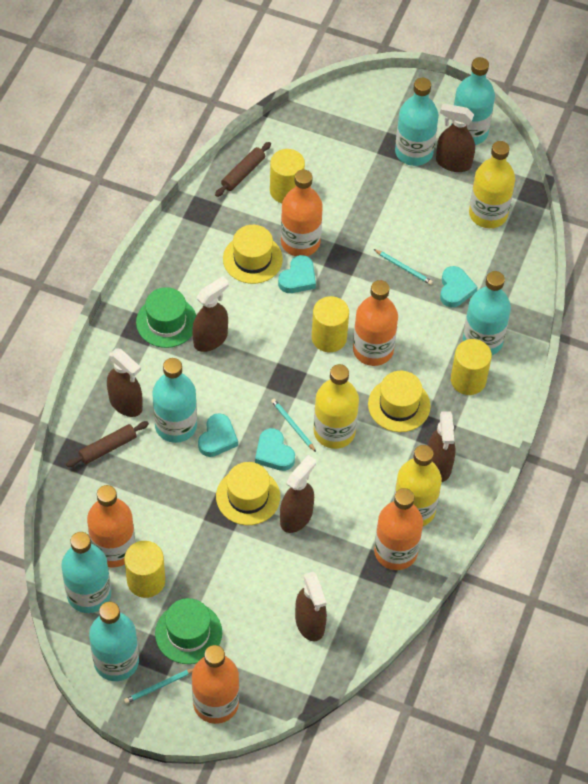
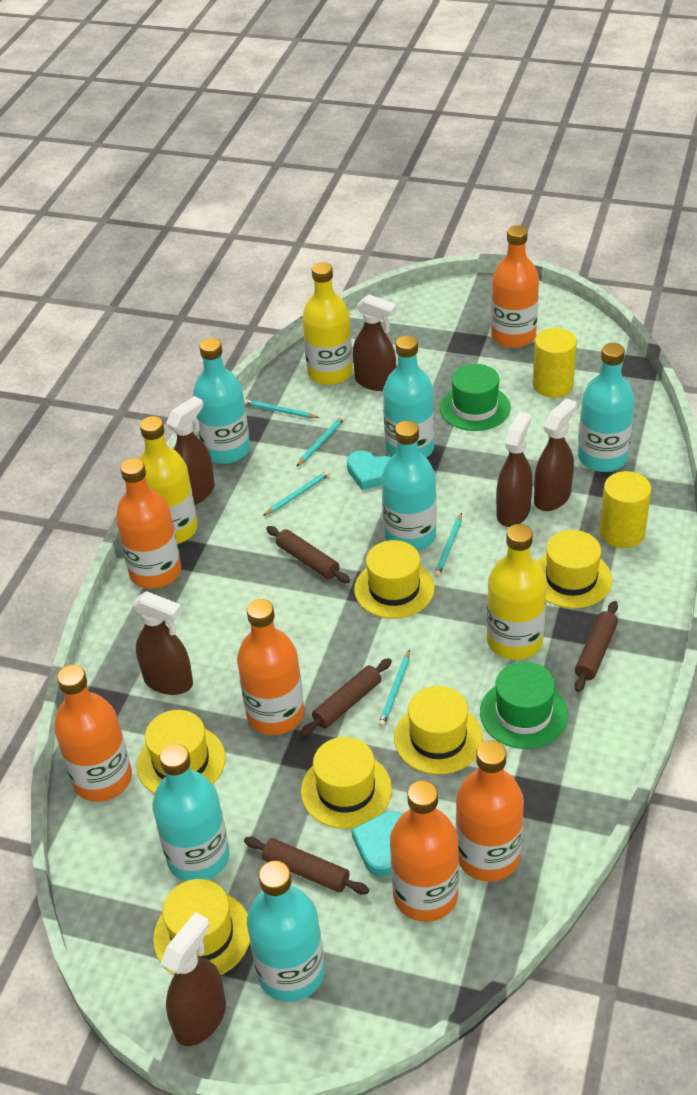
brown rolling pin: [66,421,149,467] [215,142,271,197] = 2 -> [244,836,369,895] [266,526,350,583] [300,658,392,737] [574,601,618,692] = 4
orange bottle: [87,485,135,567] [192,645,239,724] [281,170,323,256] [353,280,398,366] [374,488,423,570] = 5 -> [54,665,132,802] [116,458,181,589] [237,599,304,735] [390,780,459,922] [456,741,524,882] [491,225,539,348] = 6
turquoise heart: [198,413,238,457] [255,428,295,471] [278,255,316,293] [440,266,477,307] = 4 -> [347,450,391,490] [351,811,403,877] = 2
turquoise pencil: [124,668,193,704] [271,399,316,452] [374,249,433,285] = 3 -> [244,399,320,418] [263,471,330,516] [297,416,345,466] [378,650,410,727] [434,513,462,577] = 5
yellow cylinder: [124,541,165,598] [270,149,305,203] [312,296,349,352] [451,339,492,395] = 4 -> [533,328,577,398] [600,471,651,548] = 2
yellow hat: [216,462,280,525] [223,225,283,284] [368,371,431,432] = 3 -> [137,710,226,794] [153,879,250,975] [301,737,392,829] [354,540,435,619] [394,686,483,775] [537,530,612,609] = 6

